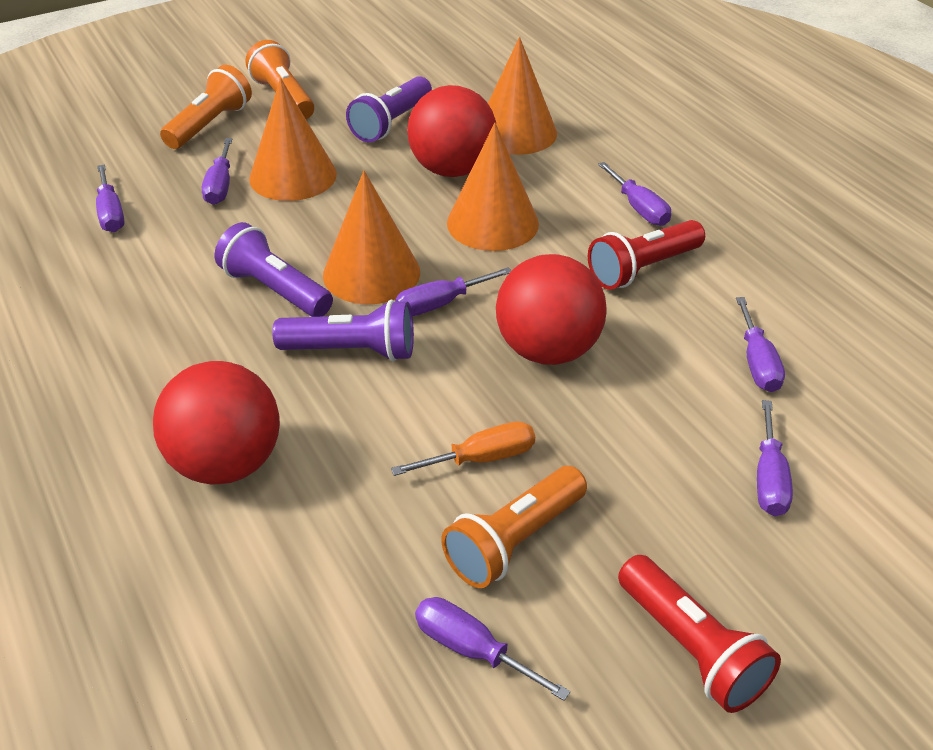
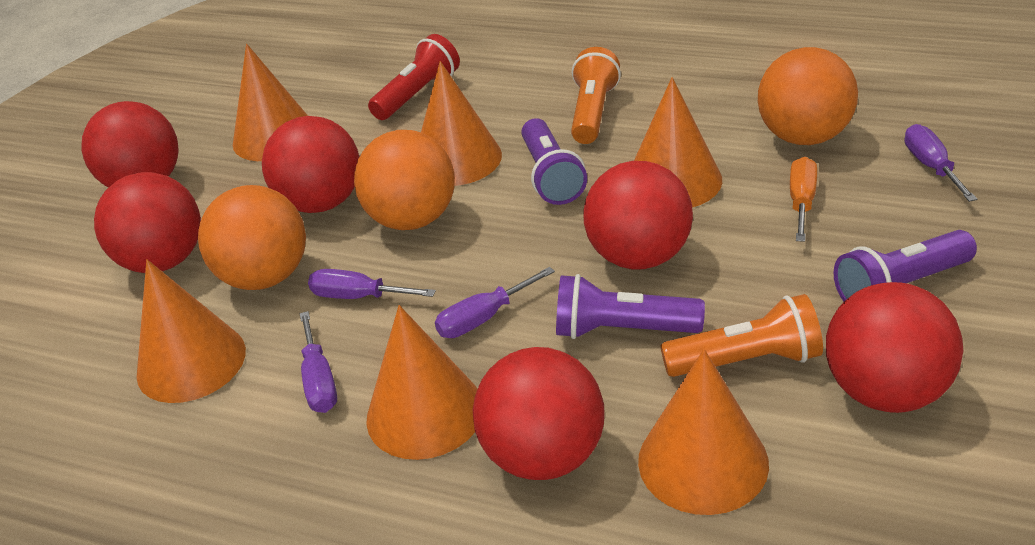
orange ball: none = 0 -> [198,185,306,290] [354,130,455,230] [758,47,858,145] = 3
orange cone: [249,78,337,201] [323,170,420,304] [447,123,539,251] [488,37,557,155] = 4 -> [137,259,246,403] [233,44,308,161] [366,305,478,460] [421,61,502,186] [634,77,722,207] [638,349,769,515] = 6
orange flashlight: [160,65,252,149] [246,40,314,119] [441,466,587,588] = 3 -> [571,47,621,144] [660,294,823,377] = 2
purple screwdriver: [96,164,125,232] [202,138,232,205] [395,267,512,316] [415,597,570,701] [598,162,671,226] [736,297,785,392] [757,400,793,516] = 7 -> [300,311,337,413] [308,269,436,299] [435,267,555,338] [905,124,977,202] = 4
red ball: [153,361,280,485] [407,85,496,177] [496,254,607,365] = 3 -> [82,101,179,188] [94,172,201,273] [262,116,359,213] [473,347,605,480] [583,161,693,269] [826,282,963,413] = 6
red flashlight: [588,220,705,289] [618,555,781,713] = 2 -> [368,34,460,120] = 1

